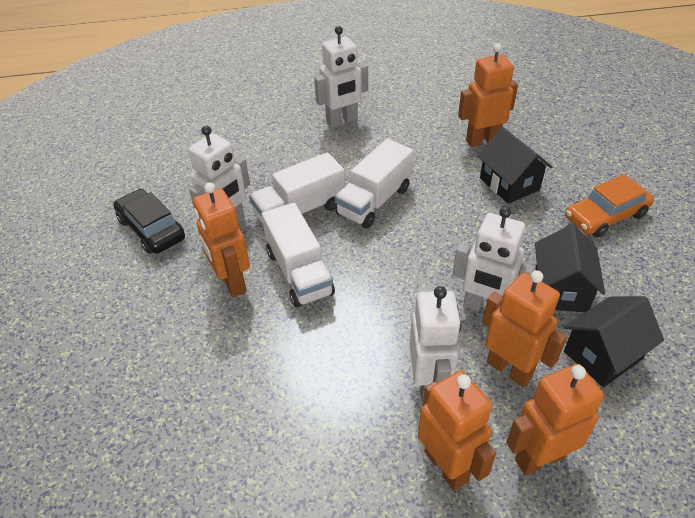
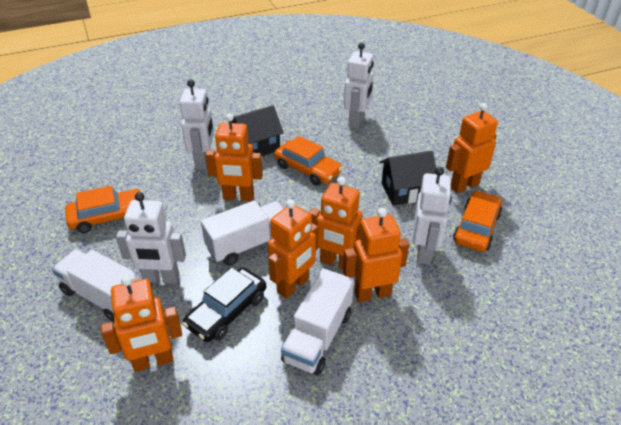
black house: [477,127,552,204] [535,224,605,313] [564,296,664,387] = 3 -> [232,105,284,156] [379,150,436,206] = 2
orange car: [565,174,654,237] = 1 -> [65,186,143,233] [274,136,342,186] [453,191,502,252] = 3
orange robot: [193,182,250,297] [418,370,496,491] [458,43,518,147] [482,270,567,387] [506,364,604,475] = 5 -> [101,275,182,372] [205,113,263,202] [268,199,319,299] [309,177,362,269] [343,208,409,302] [446,103,498,193] = 6

